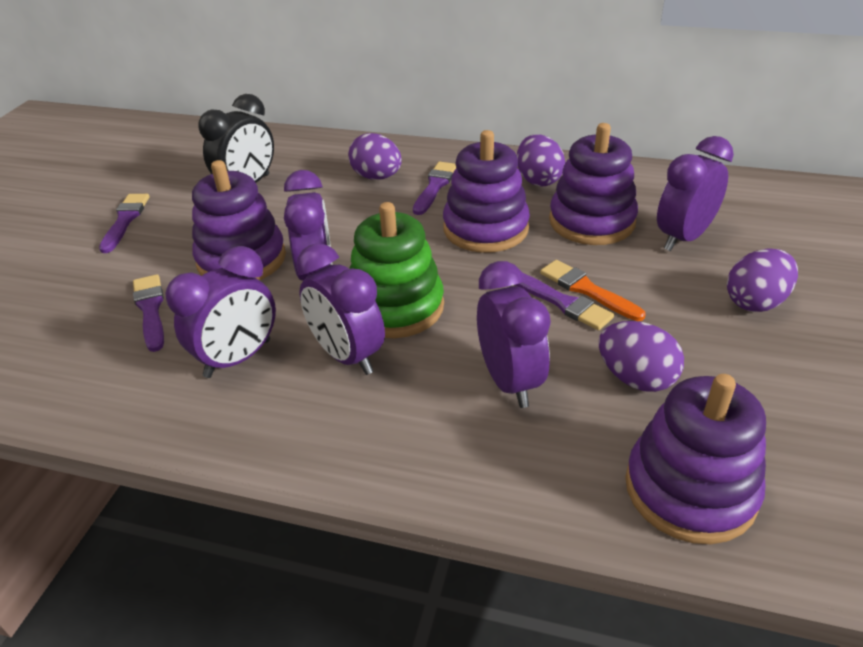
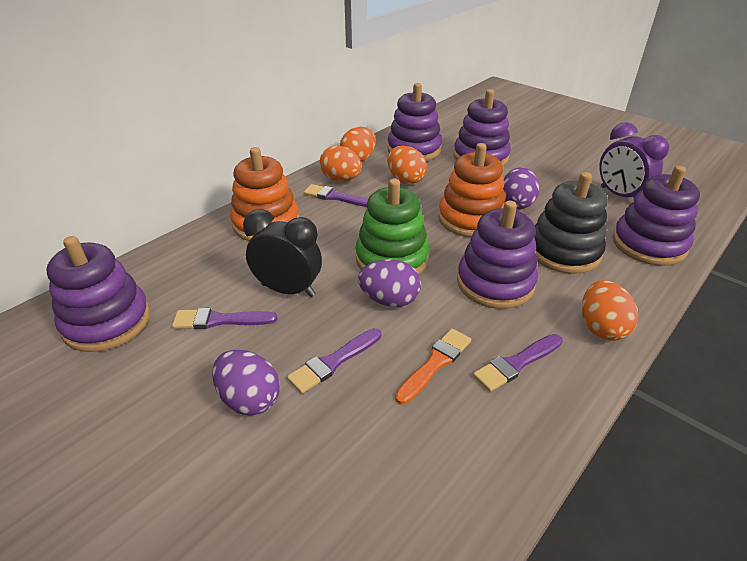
black stacking toy: none = 0 -> [534,172,607,274] = 1
orange egg: none = 0 -> [320,146,362,181] [340,127,375,162] [387,146,427,184] [582,280,638,341] = 4
orange stacking toy: none = 0 -> [230,147,299,241] [438,143,505,237] = 2
purple clock: [165,246,276,378] [284,170,333,281] [296,243,385,375] [477,261,551,408] [657,136,734,251] = 5 -> [599,122,669,198] = 1
purple egg: [348,133,402,180] [517,135,565,186] [599,321,684,392] [727,248,798,312] = 4 -> [212,350,280,416] [358,259,421,307] [503,167,539,209] = 3
purple stacking toy: [192,160,286,280] [443,130,530,253] [549,123,638,245] [625,374,766,544] = 4 -> [47,236,150,352] [387,83,442,161] [453,89,511,166] [457,201,538,309] [613,166,700,266] = 5

